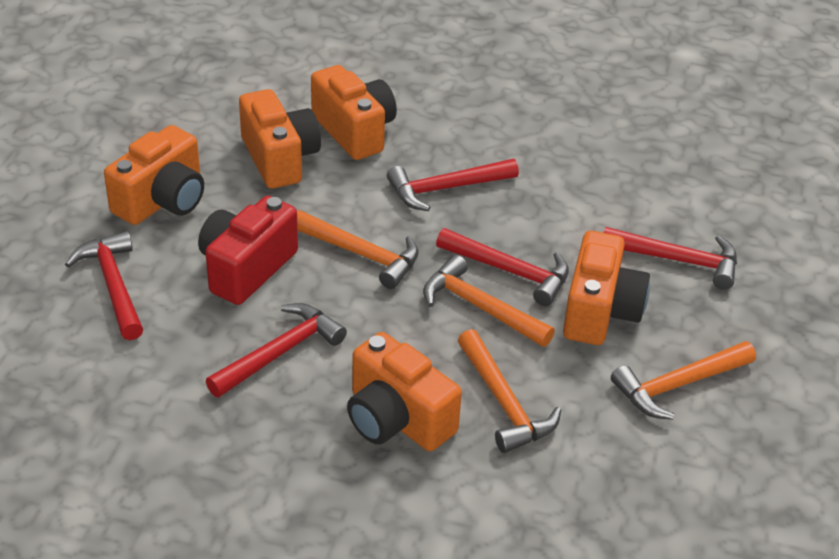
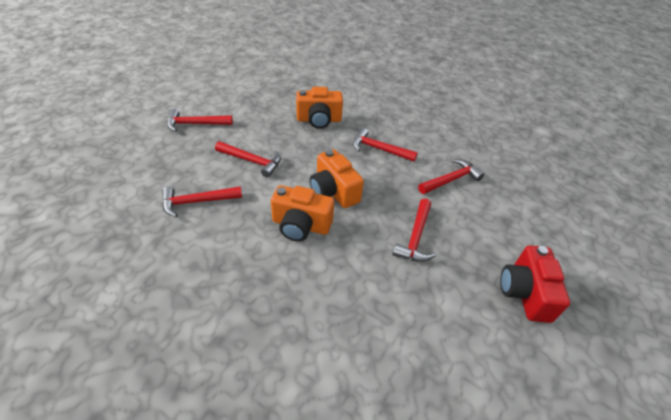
orange camera: [104,125,204,225] [239,89,321,189] [311,65,397,160] [347,332,462,451] [563,231,650,345] = 5 -> [271,185,334,241] [296,87,343,129] [310,149,364,208] = 3
orange hammer: [297,210,419,289] [423,255,555,347] [458,329,561,453] [611,341,756,420] = 4 -> none = 0
red hammer: [65,231,143,340] [206,303,347,397] [387,159,519,211] [436,228,569,306] [604,227,737,290] = 5 -> [162,186,242,217] [167,109,233,132] [215,141,281,178] [353,128,418,162] [392,199,436,262] [418,159,484,194] = 6

